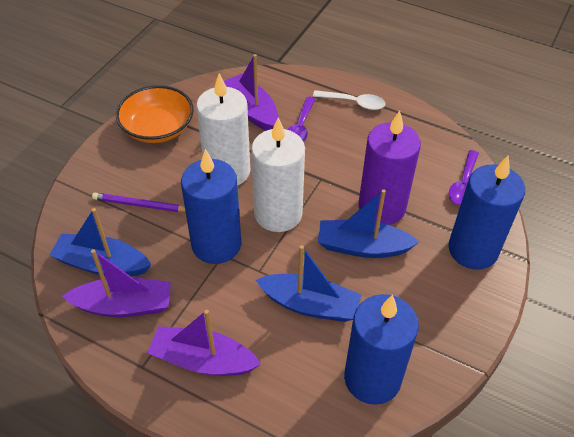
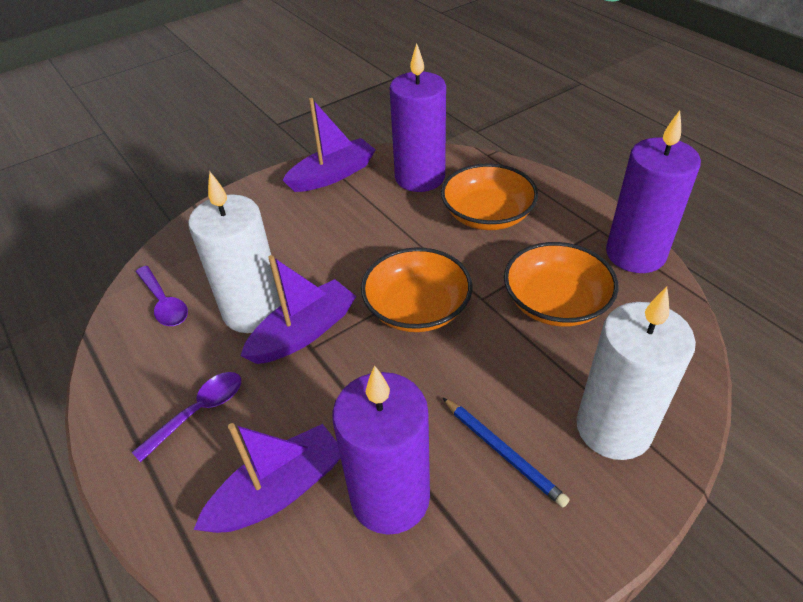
blue boat: [49,208,151,277] [256,245,362,322] [318,189,419,258] = 3 -> none = 0
blue candle: [181,149,242,264] [344,294,419,405] [448,156,525,270] = 3 -> none = 0
blue pencil: none = 0 -> [443,398,569,507] = 1
orange bowl: [116,85,194,143] = 1 -> [361,248,472,332] [441,163,538,230] [504,242,618,327] = 3
purple candle: [358,111,421,225] = 1 -> [332,366,430,535] [389,43,446,192] [606,110,701,273] = 3
purple pencil: [92,193,186,212] = 1 -> none = 0
white spoon: [313,90,386,110] = 1 -> none = 0

